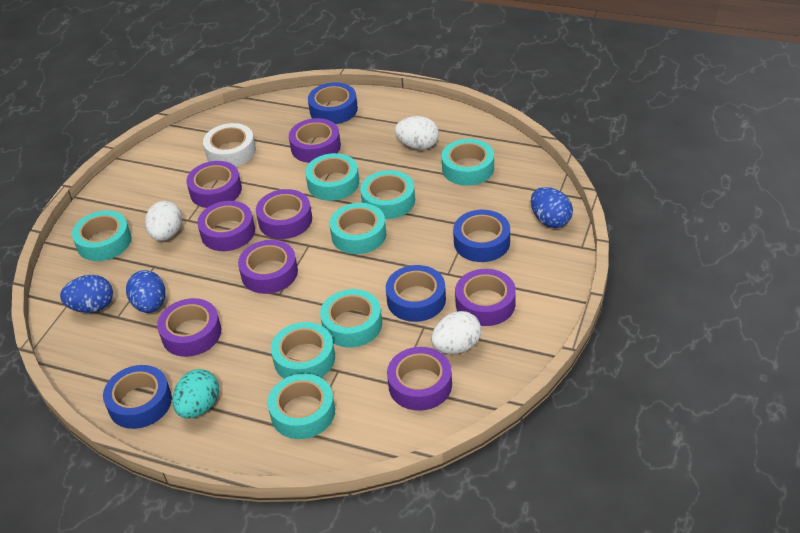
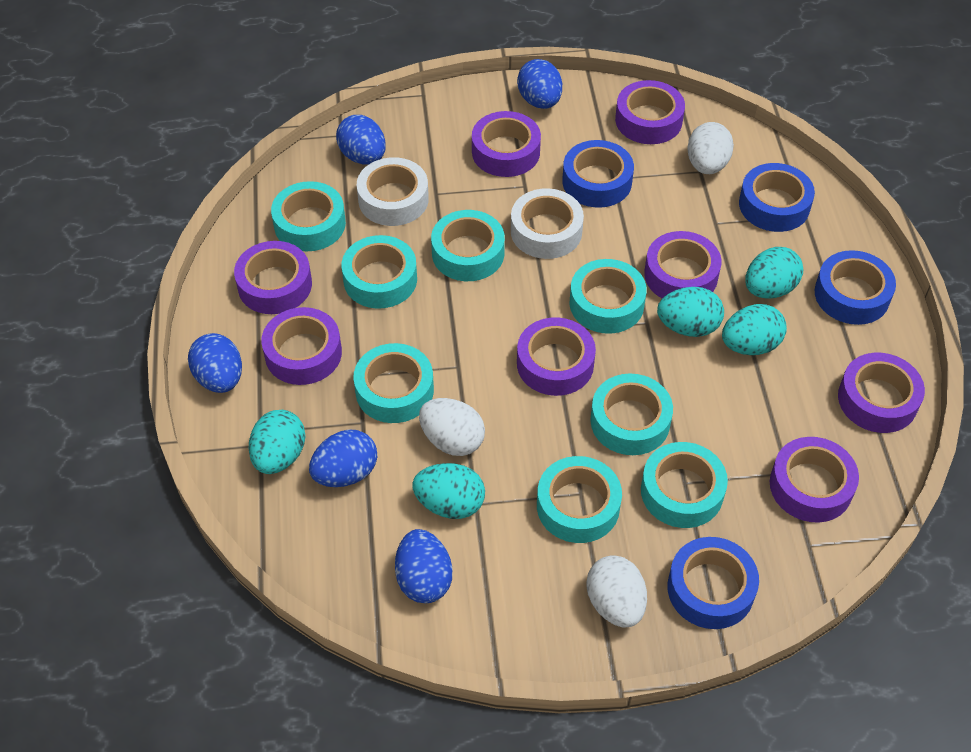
blue egg: [60,275,113,313] [126,270,165,313] [531,187,573,228] = 3 -> [188,333,242,393] [309,429,377,487] [336,115,386,165] [395,529,452,603] [517,59,562,109] = 5
turquoise egg: [173,369,219,419] = 1 -> [249,410,305,474] [412,463,485,519] [657,287,724,337] [722,304,787,355] [745,247,803,299] = 5
white tape: [203,123,256,167] = 1 -> [357,157,429,226] [511,188,584,259] = 2

